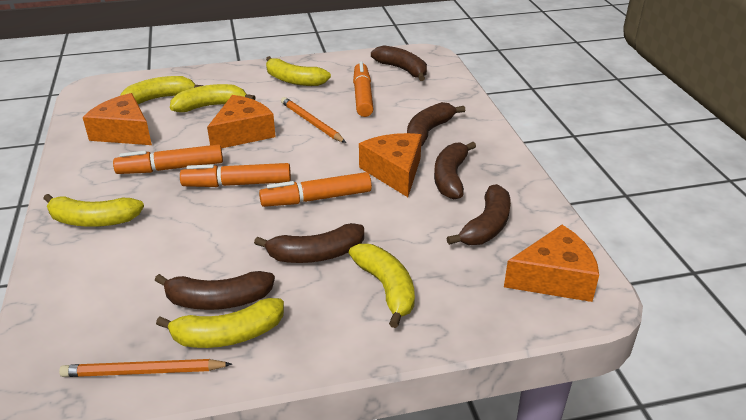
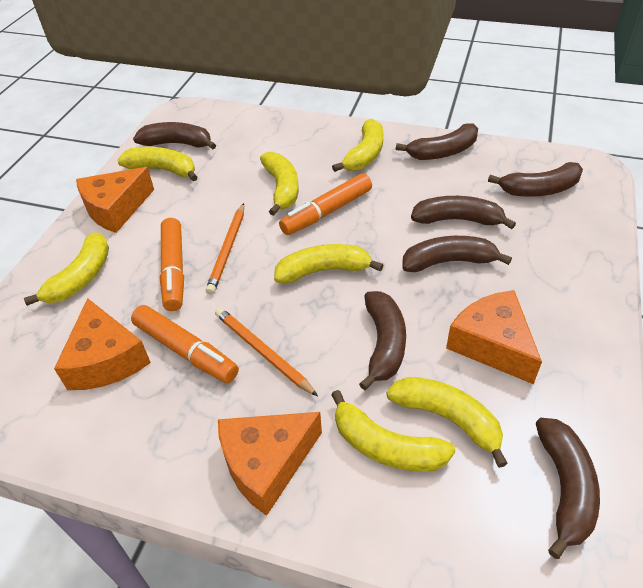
brown banana: [155,271,275,310] [254,223,364,263] [371,45,427,81] [407,102,465,146] [434,142,476,200] [447,184,511,245] = 6 -> [133,122,216,150] [359,291,406,390] [396,123,478,160] [402,236,512,272] [411,196,516,229] [488,162,583,197] [536,418,600,559] = 7
orange marker: [113,144,223,174] [180,163,291,187] [259,172,372,207] [353,61,374,117] = 4 -> [131,305,239,383] [160,218,184,311] [279,173,372,235] = 3
yellow banana: [43,194,144,227] [120,76,204,104] [156,298,284,348] [170,84,256,112] [266,56,331,86] [349,244,415,328] = 6 -> [24,232,109,306] [117,147,198,181] [260,152,299,216] [274,244,383,283] [331,390,456,472] [332,118,383,172] [386,377,508,468] = 7

